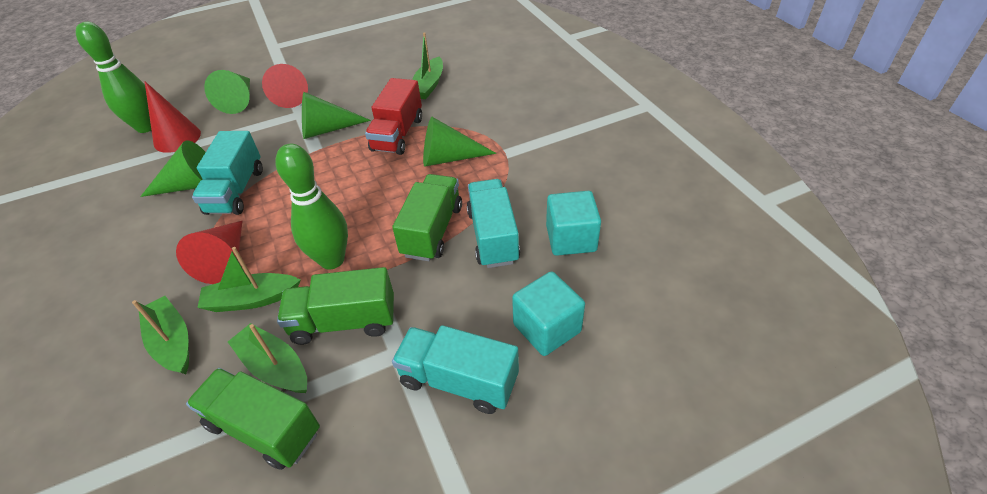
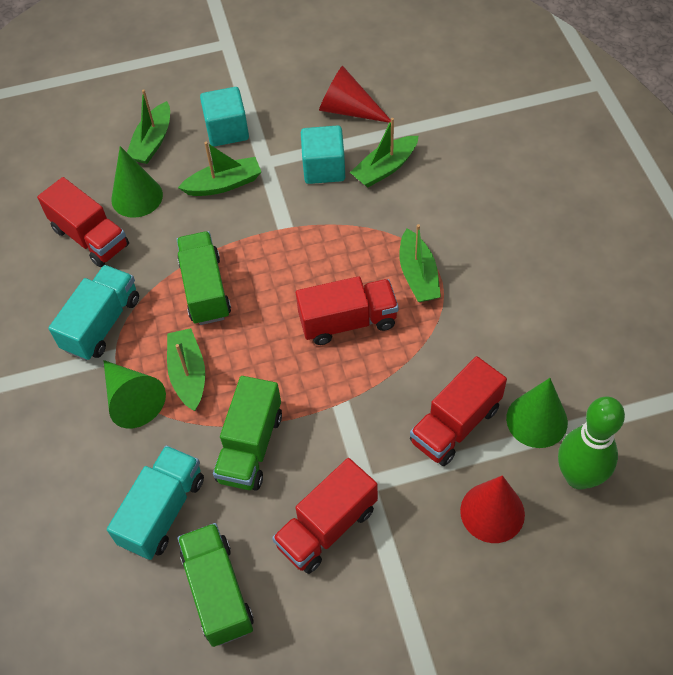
green boat: [132,296,189,374] [197,247,301,312] [228,323,307,393] [412,33,443,99] = 4 -> [127,89,170,164] [167,328,205,411] [178,142,261,196] [350,118,418,187] [400,224,441,302] = 5
green bowling pin: [76,22,151,133] [275,144,348,269] = 2 -> [558,396,625,490] = 1
green cone: [140,141,206,197] [204,70,250,114] [302,92,371,139] [423,117,496,166] = 4 -> [103,360,166,429] [111,146,163,218] [506,378,568,448] = 3
red cone: [145,82,201,153] [176,221,242,284] [262,64,308,108] = 3 -> [319,65,391,123] [460,475,525,543] = 2
red truck: [365,78,422,155] = 1 -> [37,177,129,267] [272,458,378,574] [296,276,398,345] [410,356,507,466] = 4
turquoise truck: [192,131,263,215] [392,325,519,414] [467,179,520,268] = 3 -> [48,265,139,361] [107,445,204,560] = 2

